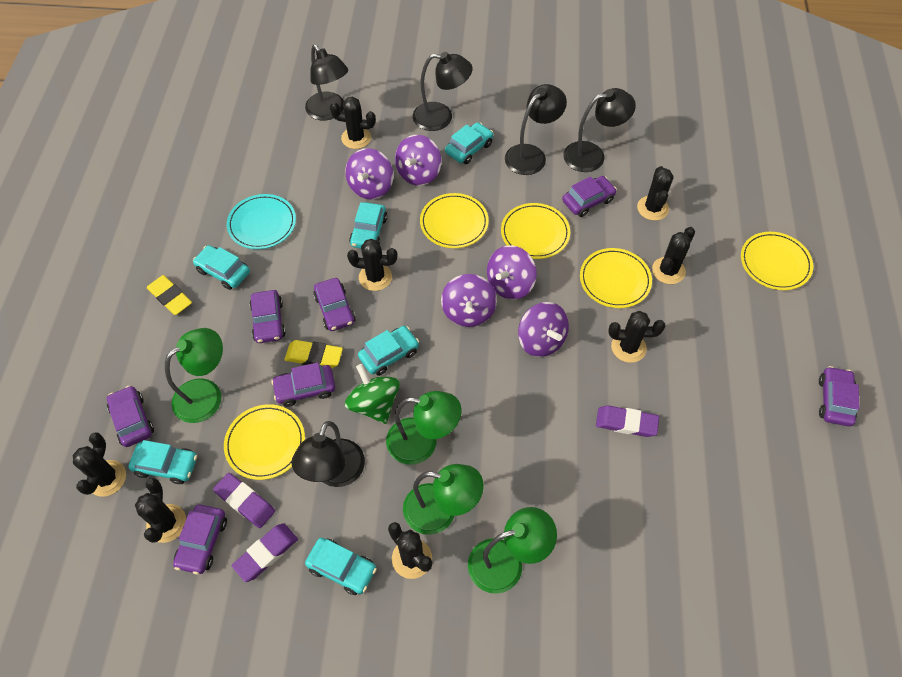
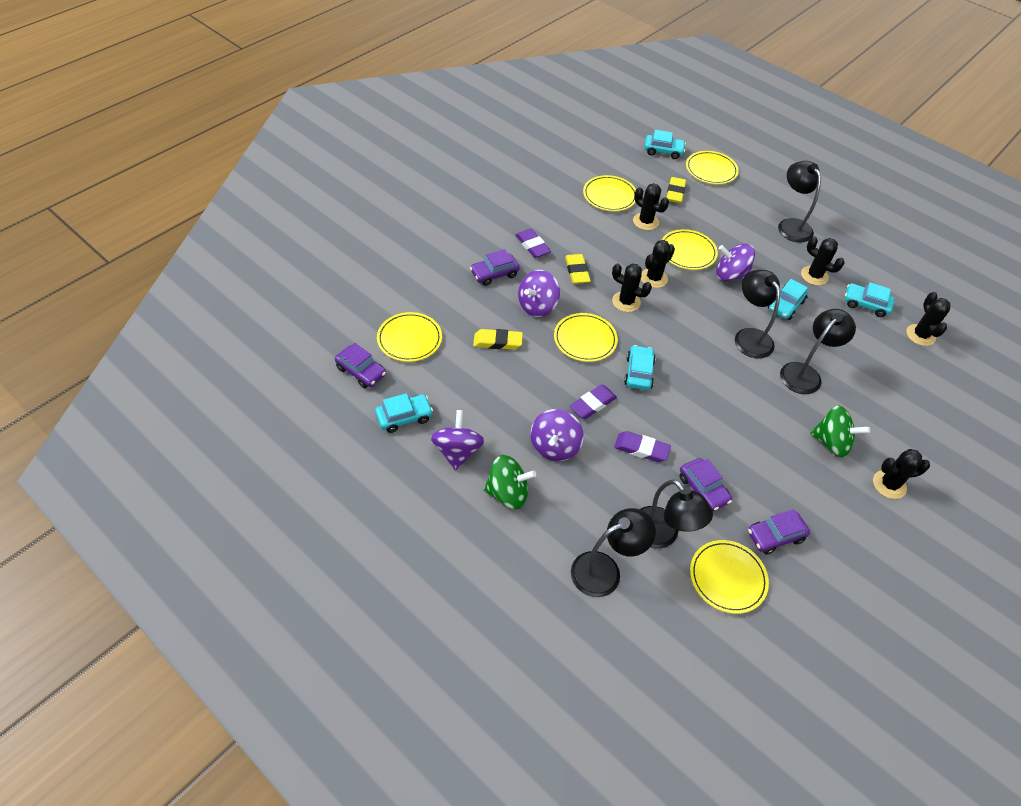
black cactus: [73,432,126,496] [135,478,186,543] [330,97,376,149] [347,239,397,291] [388,522,432,579] [608,311,665,363] [637,166,674,221] [652,227,695,284] = 8 -> [612,263,652,312] [633,183,669,230] [641,240,675,288] [801,236,845,286] [873,449,930,499] [906,292,950,346] = 6
green lamp: [165,328,223,423] [386,391,462,465] [403,464,484,535] [468,507,557,594] = 4 -> none = 0
green spinning top: [345,364,400,424] = 1 -> [484,455,536,509] [810,405,870,458] = 2
purple car: [107,385,154,447] [173,504,227,574] [250,290,286,343] [271,362,335,407] [313,278,356,331] [562,176,617,217] [819,366,860,426] = 7 -> [335,343,386,388] [470,249,520,286] [680,458,732,511] [748,509,810,555] = 4
purple spinning top: [345,148,393,200] [395,135,441,186] [441,274,497,327] [487,245,537,300] [518,302,569,357] = 5 -> [431,410,485,471] [518,270,560,317] [530,409,584,461] [716,244,755,281] = 4
turquoise car: [128,440,197,484] [193,245,250,290] [305,538,377,595] [349,202,387,248] [358,326,419,376] [445,122,493,164] = 6 -> [375,393,433,433] [624,345,656,390] [644,130,686,159] [768,279,808,320] [845,282,895,317] = 5
turquoise plate: [227,194,296,249] = 1 -> none = 0
yellow eraser: [147,275,192,315] [285,340,343,368] = 2 -> [473,329,523,350] [565,254,591,284] [667,177,686,203] = 3
yellow plate: [224,404,305,480] [420,193,489,248] [501,203,570,259] [580,248,652,308] [741,232,813,290] = 5 -> [377,312,442,362] [554,313,618,362] [583,175,636,211] [662,229,718,270] [686,151,739,184] [690,540,769,614] = 6

